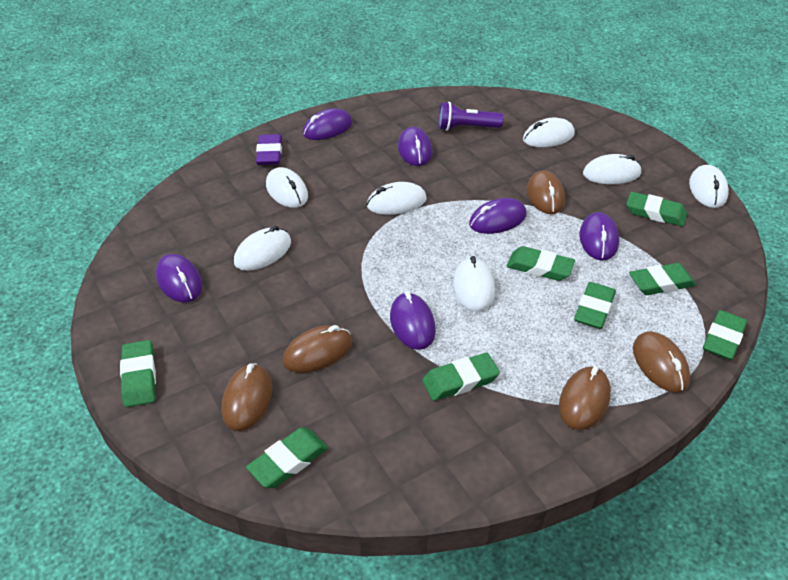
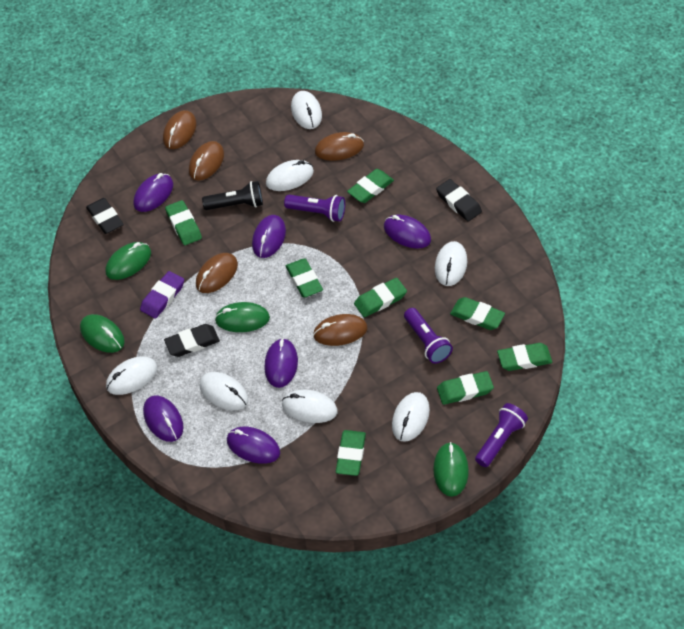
black eraser: none = 0 -> [86,198,124,234] [164,324,220,357] [436,179,482,222] = 3
black flashlight: none = 0 -> [202,181,263,210] = 1
green mouse: none = 0 -> [80,314,125,353] [105,242,151,280] [215,302,270,332] [433,442,469,497] = 4
purple flashlight: [439,102,503,131] = 1 -> [284,195,345,222] [404,308,453,364] [475,403,528,467] = 3

